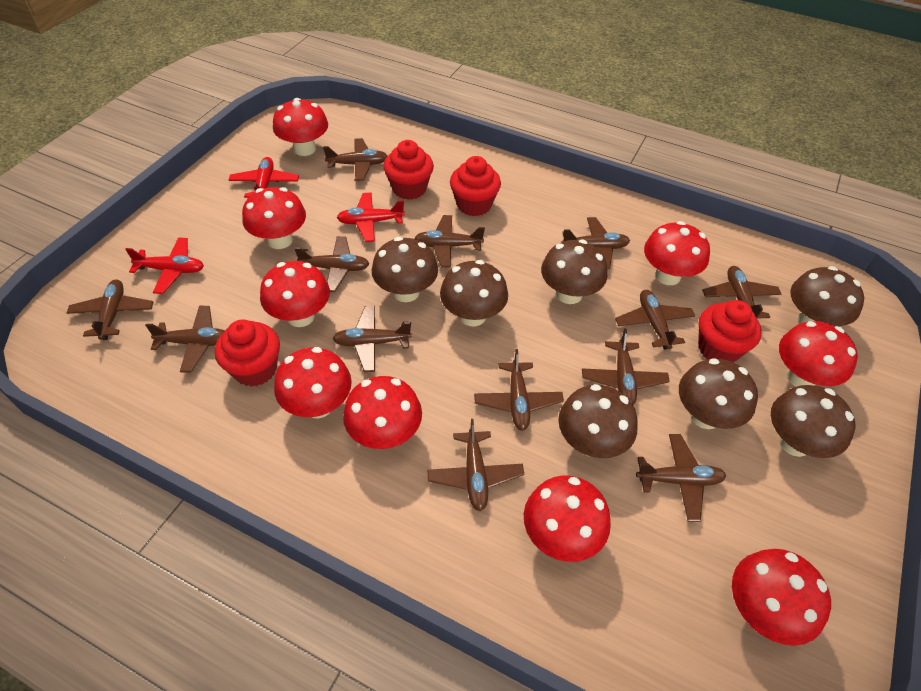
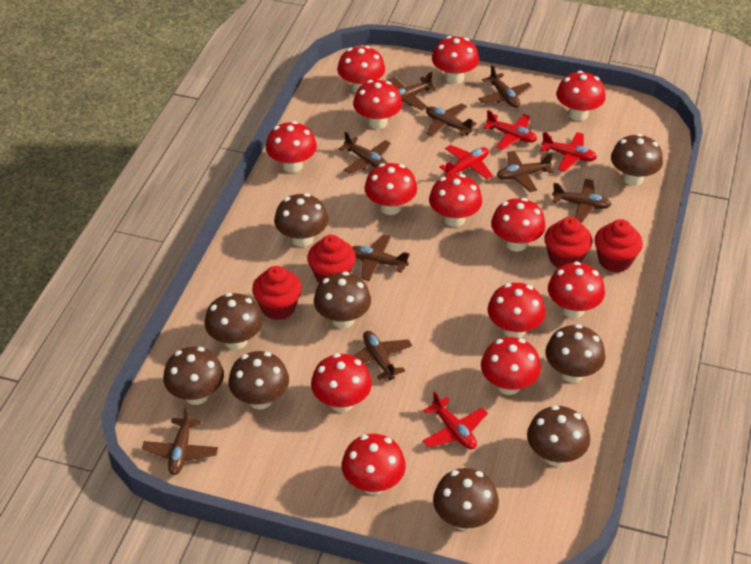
brown mushroom: [372,237,438,302] [440,260,508,326] [541,239,608,304] [558,384,638,458] [679,358,758,429] [771,385,855,458] [790,266,864,326] = 7 -> [163,347,224,405] [204,293,263,350] [228,351,289,409] [274,193,328,247] [314,272,371,328] [433,468,499,530] [527,405,590,466] [545,324,605,383] [611,134,663,186] = 9
brown plane: [67,279,153,340] [145,306,225,372] [294,236,369,292] [323,138,387,181] [332,306,412,372] [414,215,485,267] [427,419,524,511] [474,349,564,431] [562,217,630,269] [582,329,670,405] [615,290,695,350] [636,434,726,522] [702,266,781,319] = 13 -> [142,407,218,475] [339,131,391,174] [352,234,410,281] [353,331,412,380] [388,72,437,110] [426,103,477,137] [478,65,532,108] [497,151,554,192] [552,179,612,222] = 9
red mushroom: [242,187,306,249] [260,261,330,327] [273,98,328,156] [274,347,352,419] [343,376,422,449] [524,476,611,562] [644,221,710,285] [732,549,831,646] [779,321,858,387] = 9 -> [266,121,317,173] [311,353,372,412] [337,46,385,93] [342,434,406,495] [353,80,402,129] [364,163,417,215] [429,174,482,227] [432,36,479,84] [481,337,541,395] [488,283,546,338] [491,198,546,252] [548,261,605,318] [556,71,606,121] = 13
red plane: [125,237,204,294] [229,157,299,198] [337,193,405,242] = 3 -> [423,391,488,449] [439,145,493,180] [483,110,537,150] [540,132,597,171] = 4

